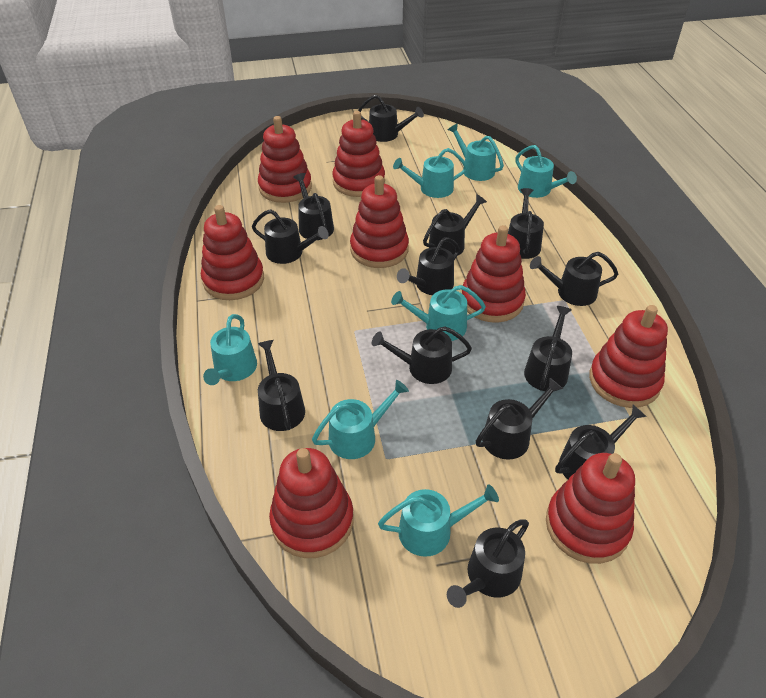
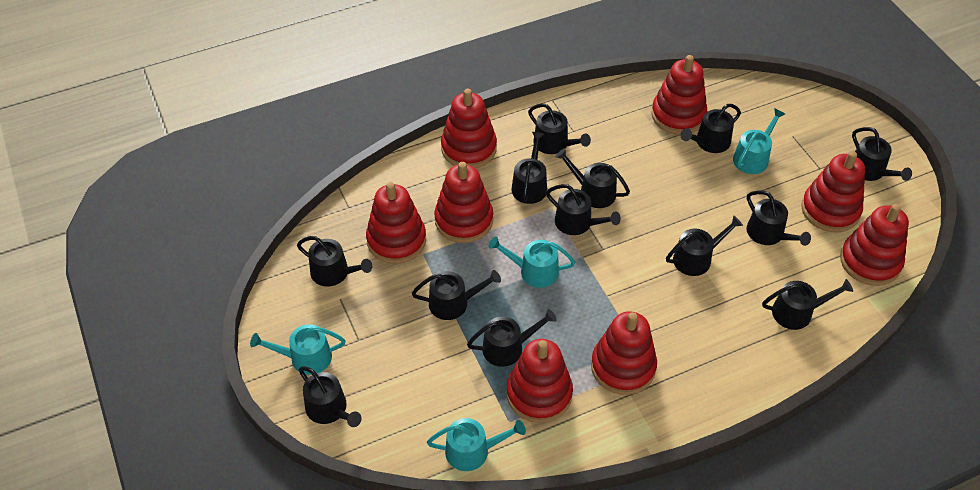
turquoise watering can: [203,314,257,385] [312,380,409,459] [378,484,499,557] [391,285,486,341] [393,148,468,198] [448,123,504,181] [515,145,577,198] = 7 -> [250,324,346,375] [427,418,526,471] [488,236,575,288] [733,108,785,174] = 4

